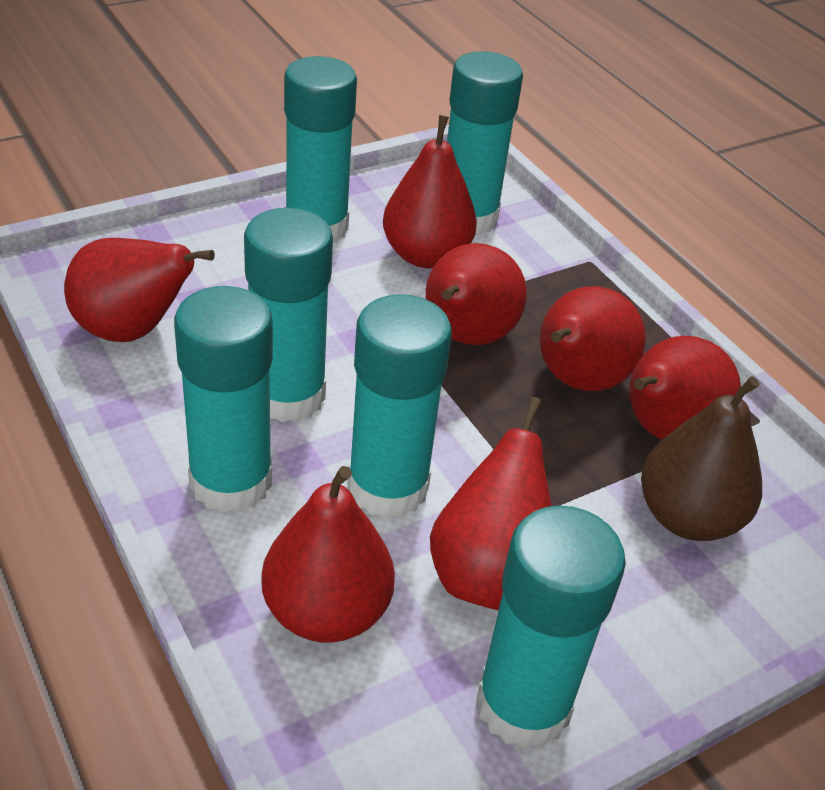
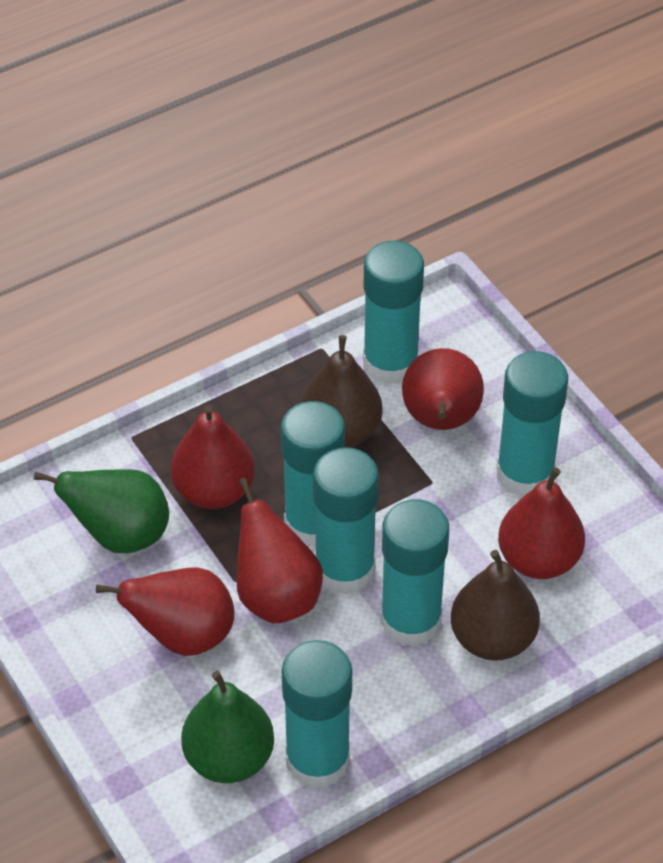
brown pear: [641,377,762,541] = 1 -> [301,335,383,447] [451,550,540,661] = 2
green pear: none = 0 -> [34,469,169,553] [181,671,274,783] = 2
red pear: [64,238,215,342] [261,466,395,643] [383,115,477,268] [426,243,527,345] [430,397,552,610] [540,286,646,391] [630,336,741,440] = 7 -> [96,567,235,656] [171,405,255,509] [237,478,323,624] [402,348,484,430] [498,468,585,579] = 5

